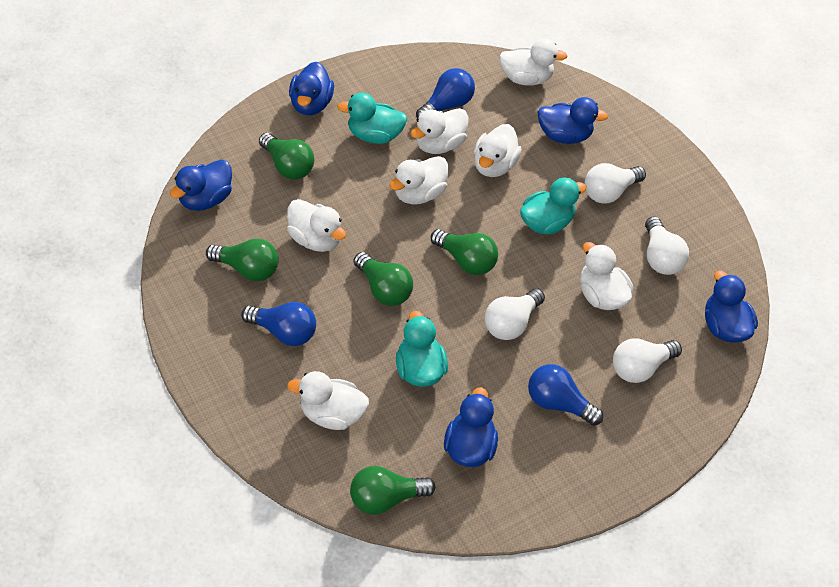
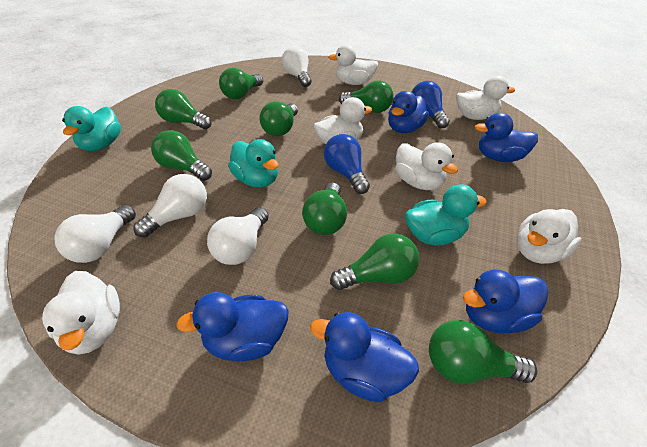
blue light bulb: [241,302,316,346] [416,68,475,118] [528,364,603,426] = 3 -> [324,134,370,194] [412,81,450,129] = 2
green light bulb: [206,238,279,281] [259,133,314,180] [350,466,435,515] [354,252,413,306] [431,229,498,275] = 5 -> [151,130,212,181] [155,89,212,129] [219,68,263,99] [259,101,298,136] [302,182,347,235] [330,233,419,290] [339,80,394,113] [429,320,537,384] = 8
white duck: [287,199,346,252] [287,371,369,430] [389,156,448,204] [410,108,469,154] [474,124,521,177] [499,39,567,86] [580,242,633,310] = 7 -> [42,271,120,355] [314,97,372,144] [328,44,378,85] [395,142,458,190] [456,76,515,120] [517,209,582,264] = 6

